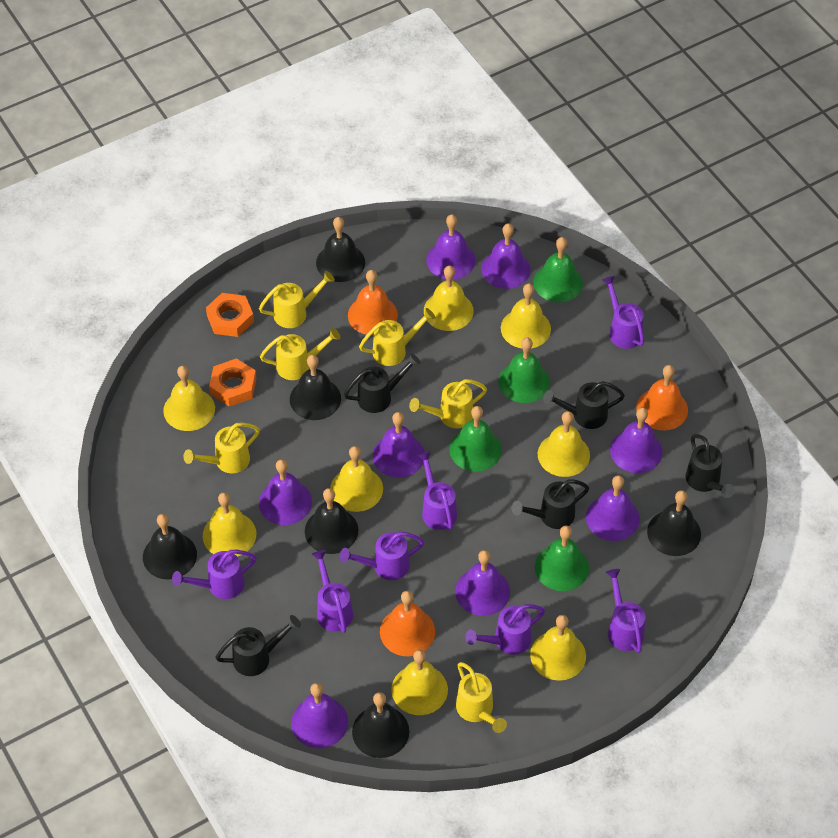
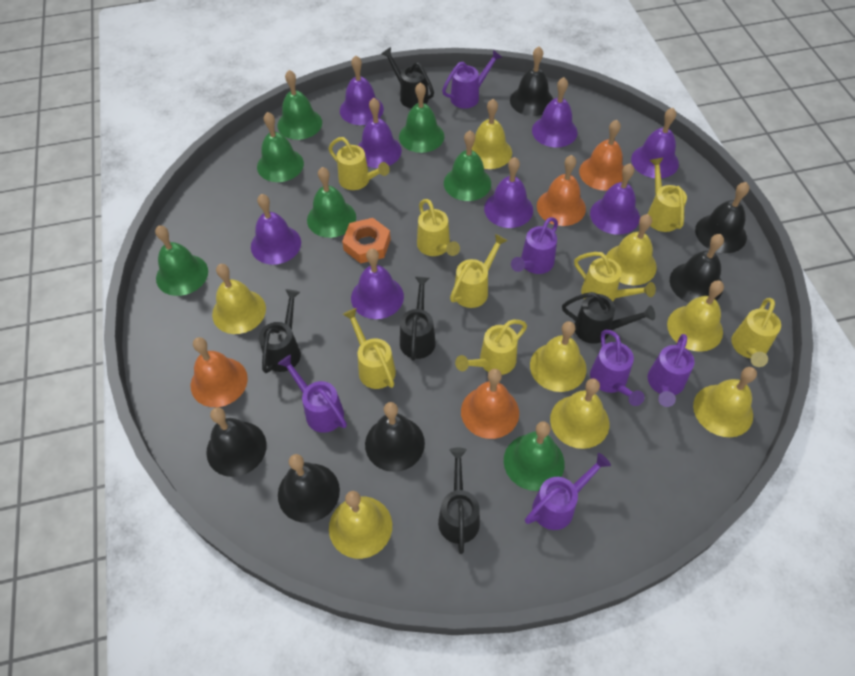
green bell: [449,406,502,472] [498,338,550,403] [533,237,583,302] [535,525,589,591] = 4 -> [155,225,208,296] [257,112,304,182] [278,70,322,140] [307,167,356,238] [399,82,444,153] [444,131,491,201] [504,421,565,491] = 7
orange bell: [348,270,398,335] [380,591,435,656] [636,365,688,431] = 3 -> [191,337,248,407] [461,369,519,439] [537,155,586,226] [579,120,624,191] = 4
orange nut: [206,293,254,337] [209,358,256,407] = 2 -> [342,218,391,264] = 1
purple watering can: [172,550,257,599] [312,550,353,633] [340,532,424,580] [417,451,457,530] [465,604,545,655] [602,276,644,349] [606,569,645,653] = 7 -> [278,355,347,433] [442,50,502,109] [511,217,558,274] [525,453,611,530] [590,330,645,406] [647,334,694,407] = 6
yellow watering can: [183,422,260,473] [259,271,335,328] [260,328,341,380] [359,308,435,366] [409,379,487,428] [456,662,507,733] = 6 -> [329,137,390,190] [342,308,396,389] [417,199,460,256] [450,234,507,308] [455,319,527,375] [574,252,656,301] [648,158,687,232] [731,298,781,367] = 8

